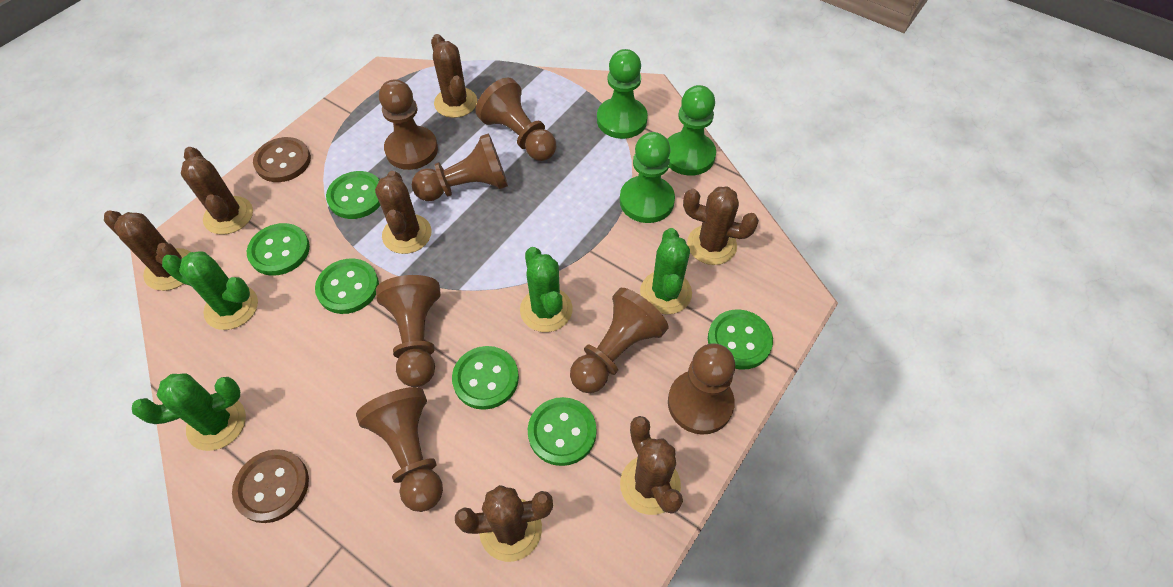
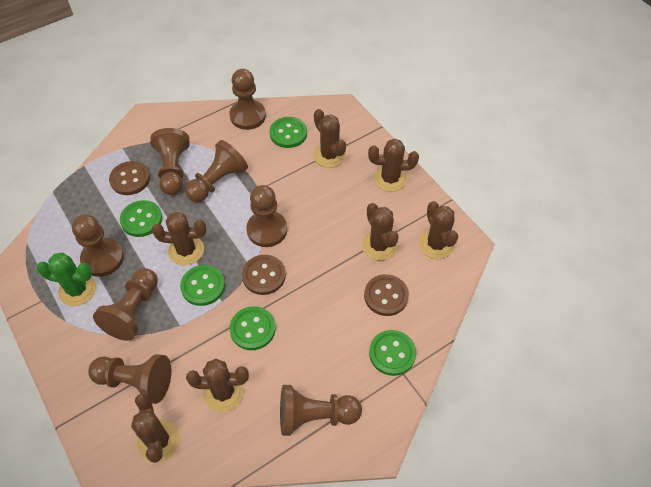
brown button: [232,449,309,523] [253,137,311,182] = 2 -> [109,161,150,195] [242,255,286,295] [364,274,409,316] = 3
brown pawn: [356,387,443,512] [376,275,441,387] [379,79,438,170] [412,133,508,201] [476,77,556,161] [570,288,668,393] [668,343,735,435] = 7 -> [72,214,124,277] [88,354,171,404] [93,268,158,341] [150,128,190,195] [185,140,248,202] [229,69,266,130] [246,185,287,247] [280,385,362,436] = 8
green button: [247,223,310,276] [315,258,379,314] [326,171,380,219] [452,346,519,410] [528,397,597,466] [708,309,773,370] = 6 -> [120,200,162,237] [180,265,225,306] [230,306,276,350] [269,117,307,148] [369,330,416,376] = 5
green cactus: [132,373,246,451] [162,251,258,330] [520,247,573,332] [640,228,692,314] = 4 -> [36,253,96,306] = 1
green pawn: [597,49,648,139] [620,132,675,223] [667,85,716,176] = 3 -> none = 0

